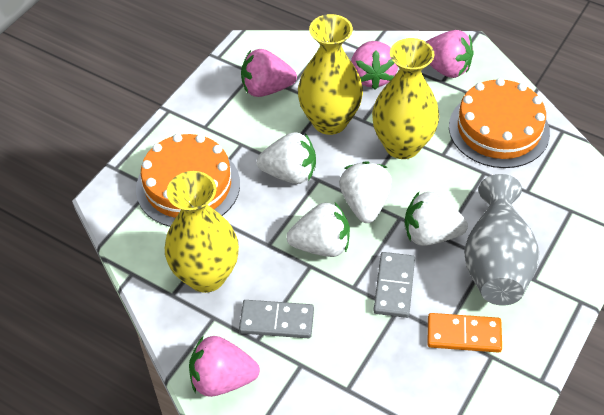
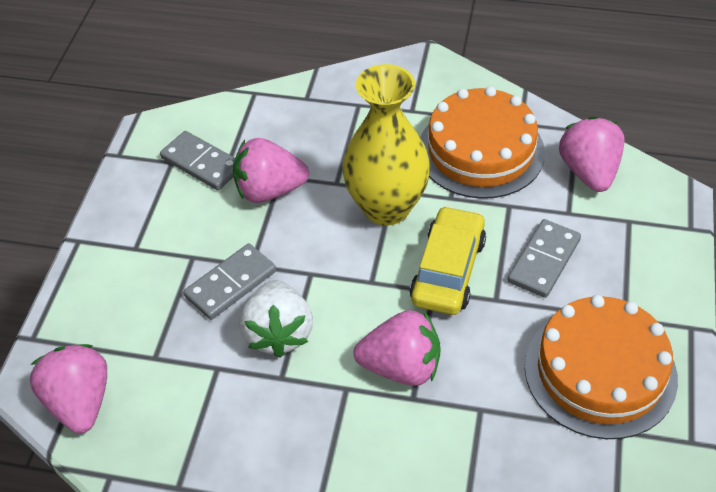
grey domino: [239,300,314,338] [373,252,415,318] = 2 -> [160,131,235,190] [183,244,276,320] [508,219,581,298] = 3
grey vase: [464,174,539,306] = 1 -> none = 0
orange domino: [427,313,502,353] = 1 -> none = 0
white strawberry: [256,132,316,184] [286,203,350,257] [339,161,392,223] [405,192,468,246] = 4 -> [240,280,313,358] = 1
yellow car: none = 0 -> [410,206,486,315] = 1
yellow vase: [165,171,239,293] [298,14,363,135] [372,38,439,159] = 3 -> [342,64,430,225] = 1

